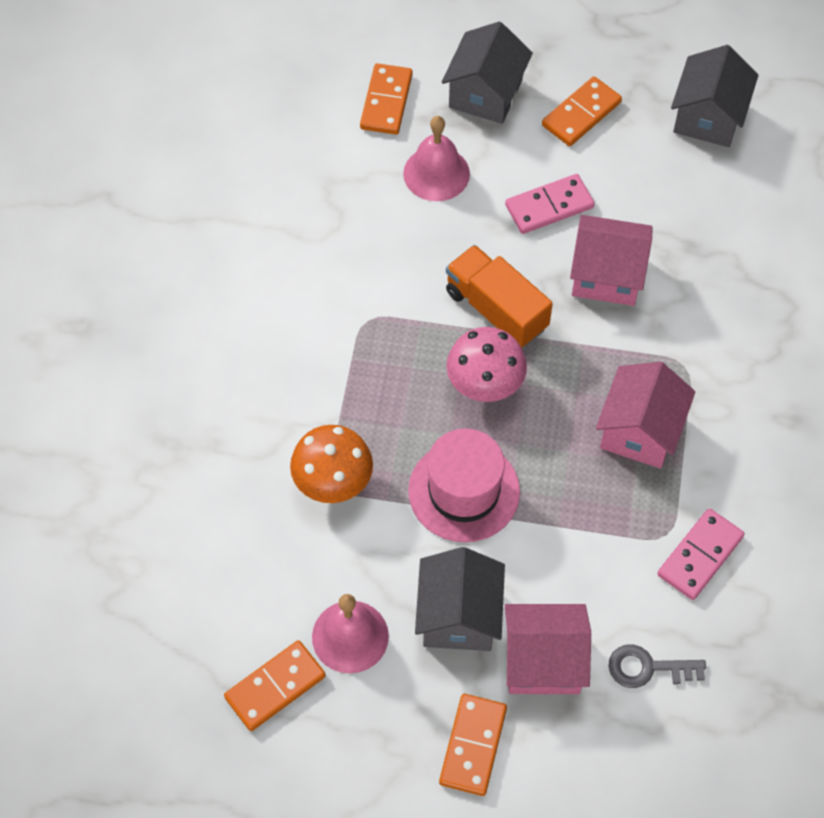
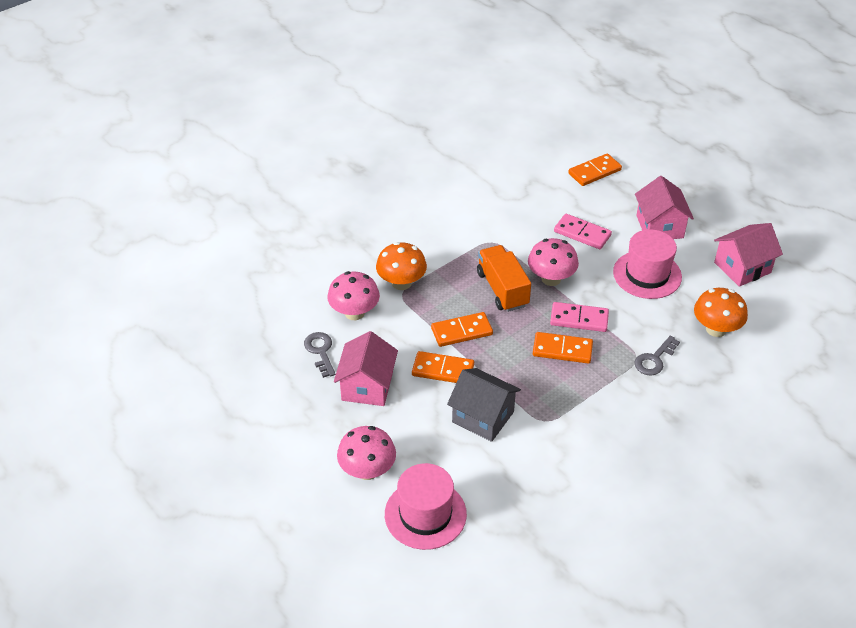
grey house: [415,547,505,651] [442,22,533,124] [671,45,758,147] = 3 -> [447,368,521,442] = 1
grey key: [608,644,706,688] = 1 -> [304,332,336,378] [634,336,680,376] = 2
orange mushroom: [290,425,373,503] = 1 -> [376,242,427,290] [694,288,748,337] = 2
pink bell: [312,594,389,673] [403,116,470,201] = 2 -> none = 0
pink hat: [408,428,520,542] = 1 -> [385,463,467,550] [613,229,682,299] = 2
pink mushroom: [446,327,527,402] = 1 -> [328,271,380,320] [337,426,396,480] [528,238,579,286] = 3

